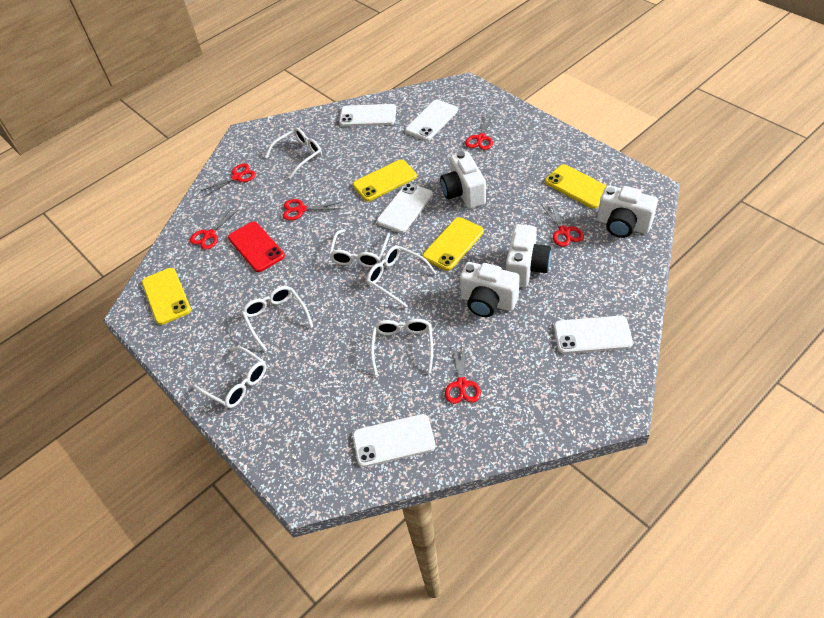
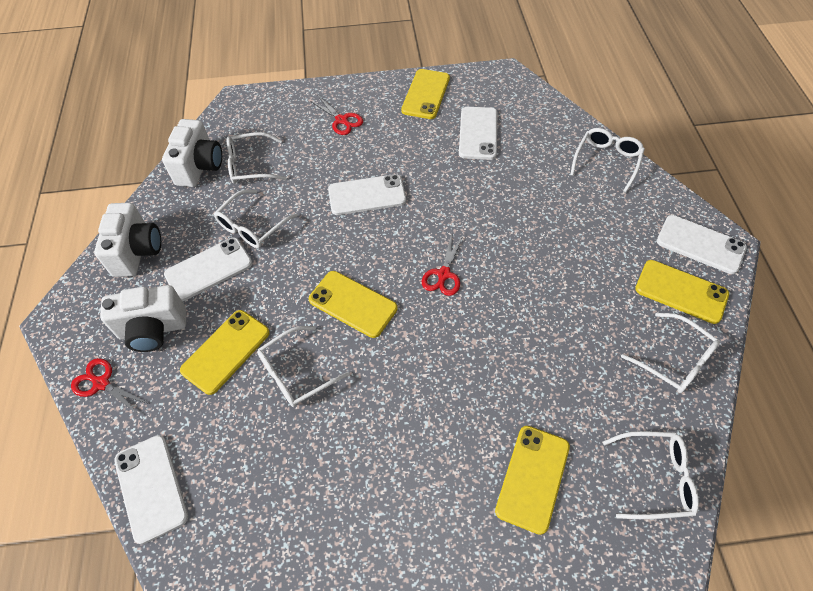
red phone: [228,222,285,272] = 1 -> none = 0
red scissors: [190,207,239,250] [201,164,256,196] [283,199,341,221] [445,346,481,404] [465,114,494,150] [542,201,584,247] = 6 -> [71,358,150,414] [310,96,363,135] [421,233,463,296] = 3
white camera: [440,151,486,209] [460,262,520,317] [506,224,551,287] [597,185,658,238] = 4 -> [94,203,161,277] [100,285,186,352] [162,119,222,187] = 3
yellow phone: [142,268,191,325] [353,160,417,201] [423,217,484,271] [545,164,607,209] = 4 -> [180,310,270,395] [309,271,397,338] [401,69,450,119] [495,426,570,535] [635,260,729,324] = 5

